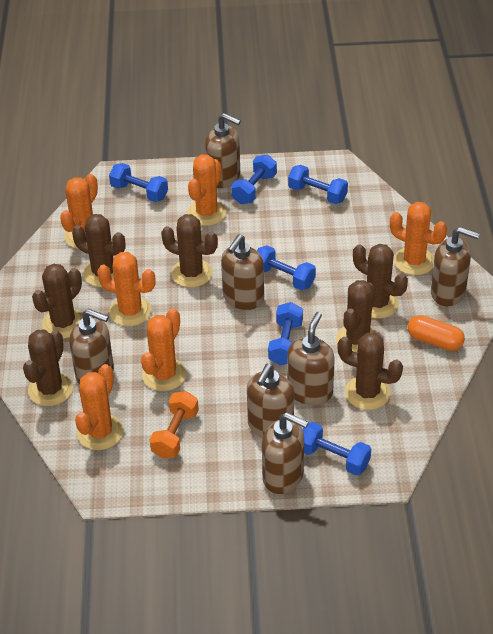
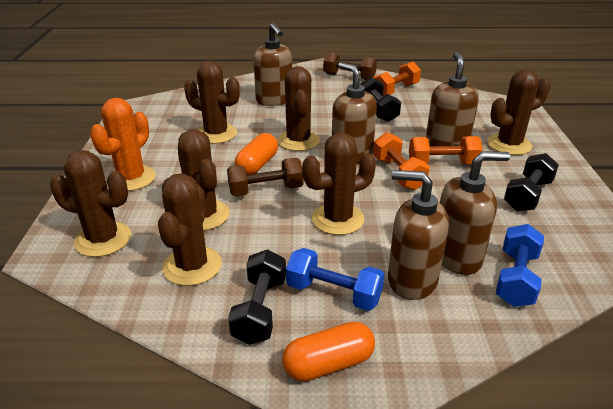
black dumbbell: none = 0 -> [228,249,286,345] [360,77,401,122] [504,153,559,211] = 3
blue dumbbell: [109,163,168,202] [231,154,277,204] [257,245,316,290] [268,302,303,365] [288,165,348,204] [302,422,371,476] = 6 -> [286,248,384,311] [496,224,544,307] = 2
brown dumbbell: none = 0 -> [227,158,303,197] [323,52,377,80] = 2
brown soap dispenser: [70,309,114,385] [205,113,241,188] [221,234,264,310] [247,364,294,438] [262,412,309,494] [287,312,335,405] [431,227,480,306] = 7 -> [253,23,292,106] [332,62,377,163] [388,170,449,300] [426,52,479,147] [440,151,510,275] = 5
orange cactus: [60,174,98,249] [75,364,123,450] [97,252,156,326] [141,309,187,391] [187,155,227,226] [390,202,447,275] = 6 -> [90,98,156,191] = 1
orange capsule: [408,315,465,351] = 1 -> [235,133,278,175] [282,322,375,382] = 2
orange dumbbell: [150,391,199,459] = 1 -> [373,62,421,96] [373,132,430,190] [409,136,483,164] = 3

